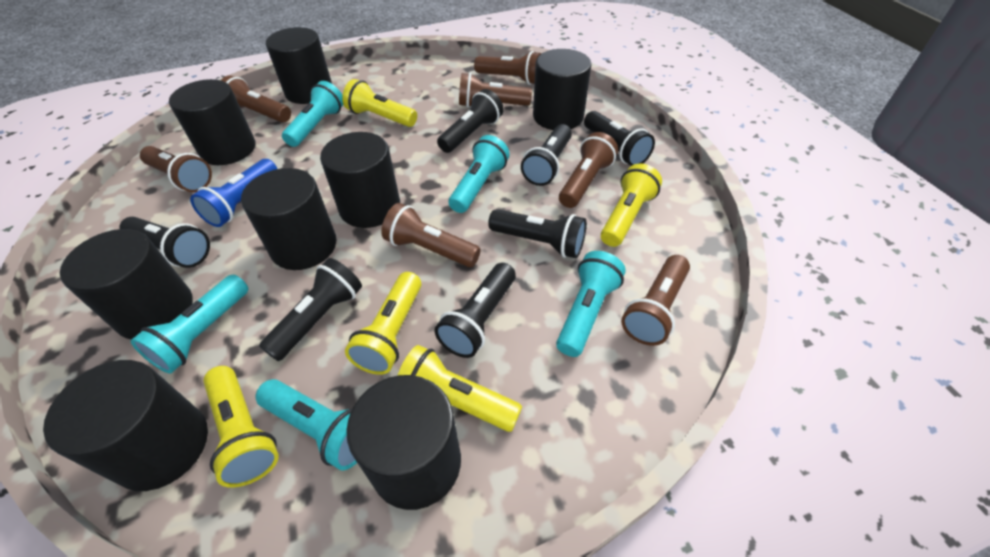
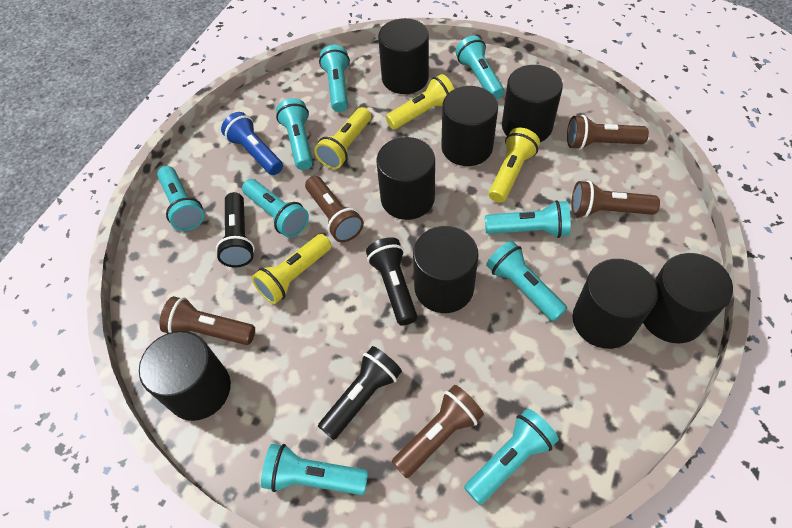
black flashlight: [119,217,210,268] [259,258,362,361] [435,263,516,358] [437,89,503,153] [488,209,587,258] [521,124,572,186] [584,111,655,166] = 7 -> [216,192,255,267] [318,346,402,440] [366,237,417,326] = 3
brown flashlight: [140,146,212,192] [221,76,291,123] [381,203,481,267] [459,73,532,107] [474,51,541,85] [559,132,618,208] [621,255,690,346] = 7 -> [159,296,255,345] [305,176,364,242] [392,385,484,478] [567,115,649,150] [571,180,660,217] = 5
turquoise flashlight: [131,275,248,374] [256,379,357,471] [282,81,343,147] [449,135,510,213] [556,251,626,357] = 5 -> [157,166,204,231] [242,179,309,238] [261,444,368,495] [276,98,313,170] [319,45,350,112] [455,35,504,100] [464,409,559,505] [485,200,571,238] [486,241,567,321] = 9
yellow flashlight: [203,366,279,488] [342,79,417,127] [345,272,421,375] [397,345,522,432] [601,164,662,247] = 5 -> [252,234,332,304] [314,107,371,169] [386,74,454,130] [489,128,540,203] = 4

